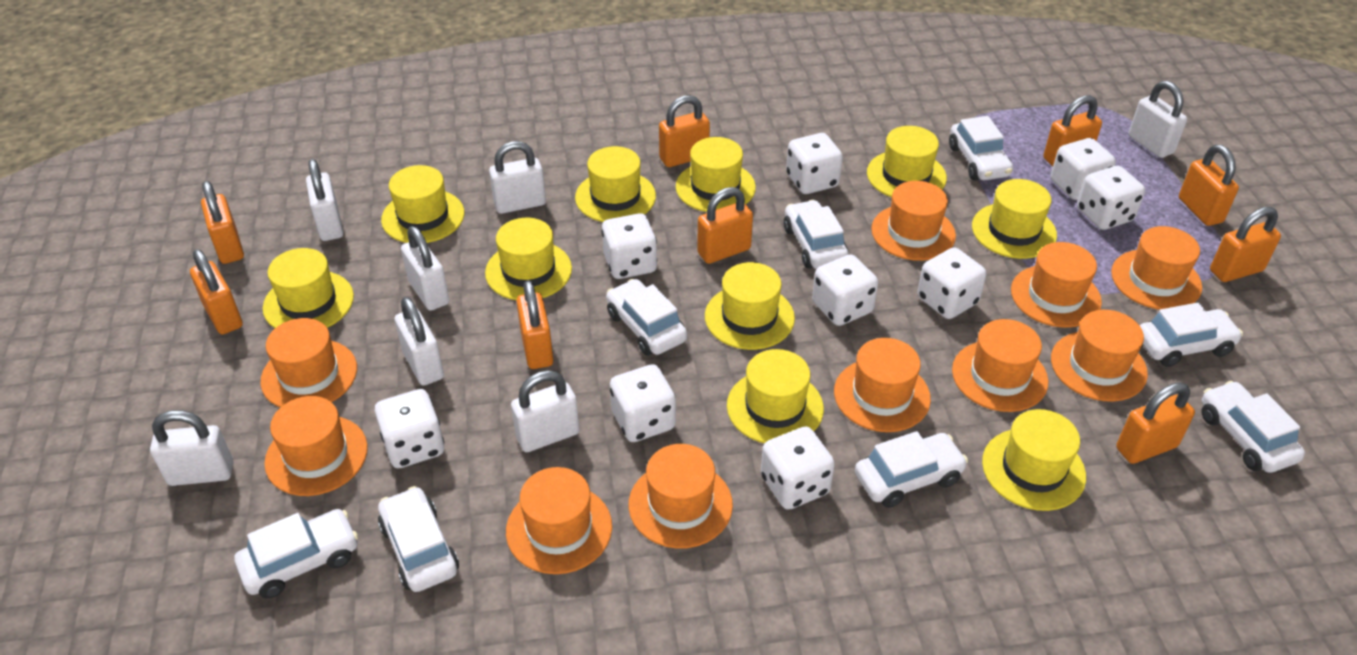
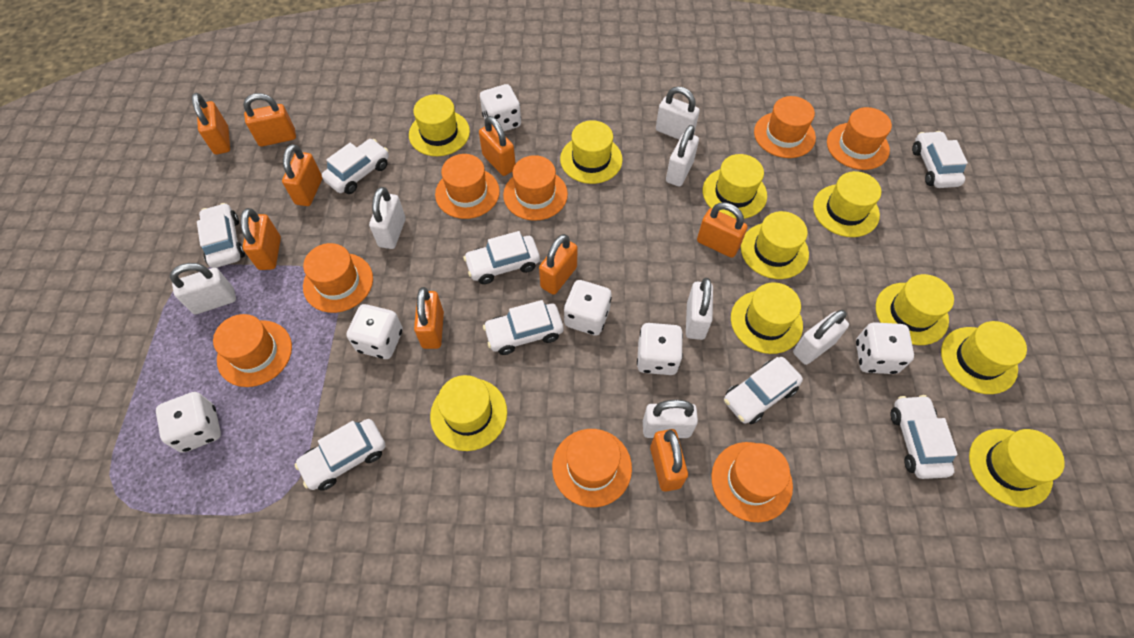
orange hat: [260,318,357,408] [264,396,368,496] [506,467,612,574] [629,444,733,549] [834,338,931,432] [871,181,956,261] [952,319,1048,412] [1011,242,1102,328] [1051,310,1148,402] [1111,226,1202,310] = 10 -> [213,314,292,387] [303,243,373,313] [435,154,500,219] [503,155,568,221] [552,429,632,507] [711,442,793,522] [754,96,816,158] [827,107,892,170] = 8
white dice: [375,389,444,468] [601,213,657,279] [610,364,676,442] [761,427,835,510] [786,133,843,194] [812,254,878,326] [917,247,986,319] [1051,138,1116,200] [1077,166,1145,230] = 9 -> [156,392,221,453] [347,304,403,359] [480,84,521,131] [564,280,612,336] [637,323,683,375] [856,322,914,374] = 6

